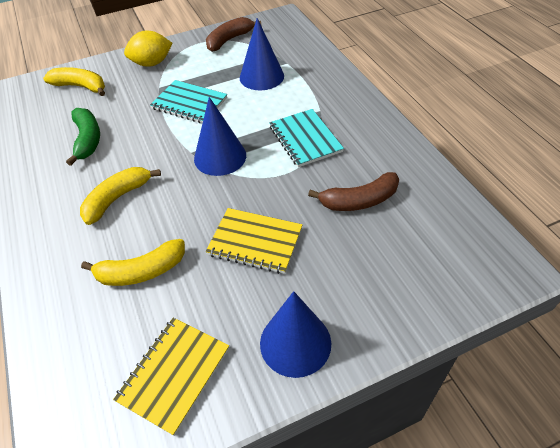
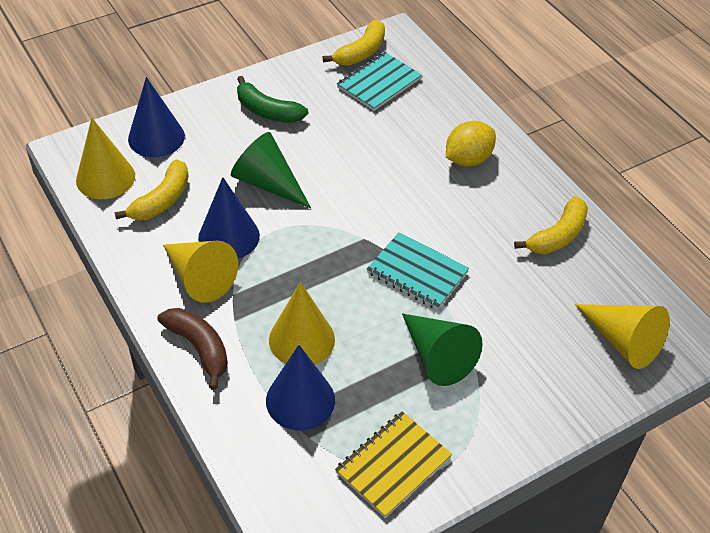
brown banana: [206,17,261,52] [308,172,399,211] = 2 -> [157,308,228,390] = 1
green cone: none = 0 -> [231,132,311,208] [402,313,482,386] = 2
yellow cone: none = 0 -> [76,118,135,199] [163,241,238,303] [269,282,335,365] [575,304,670,369] = 4
yellow notebook: [113,318,229,436] [206,208,303,274] = 2 -> [335,411,452,518] = 1

